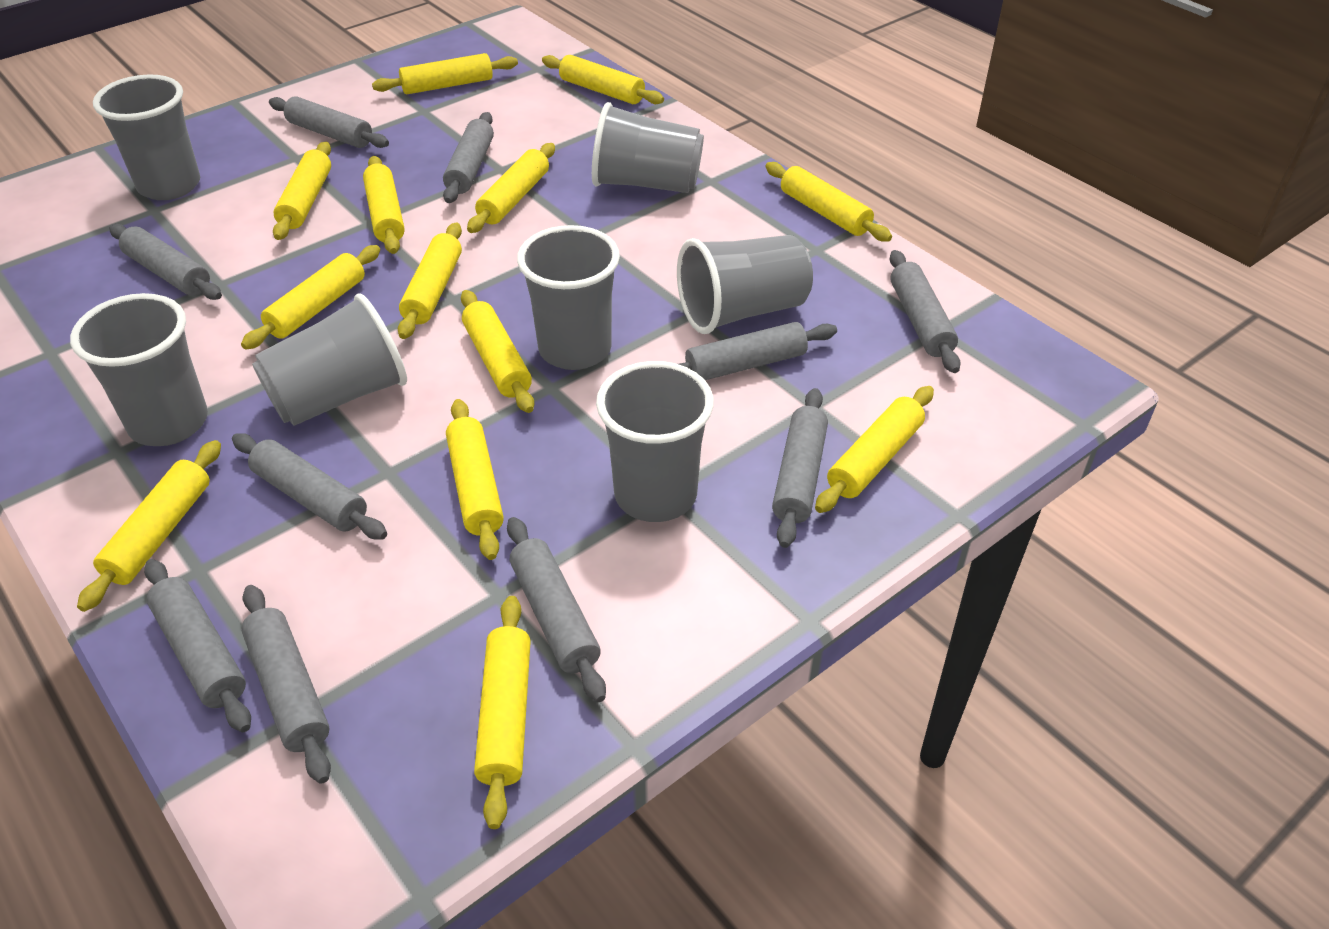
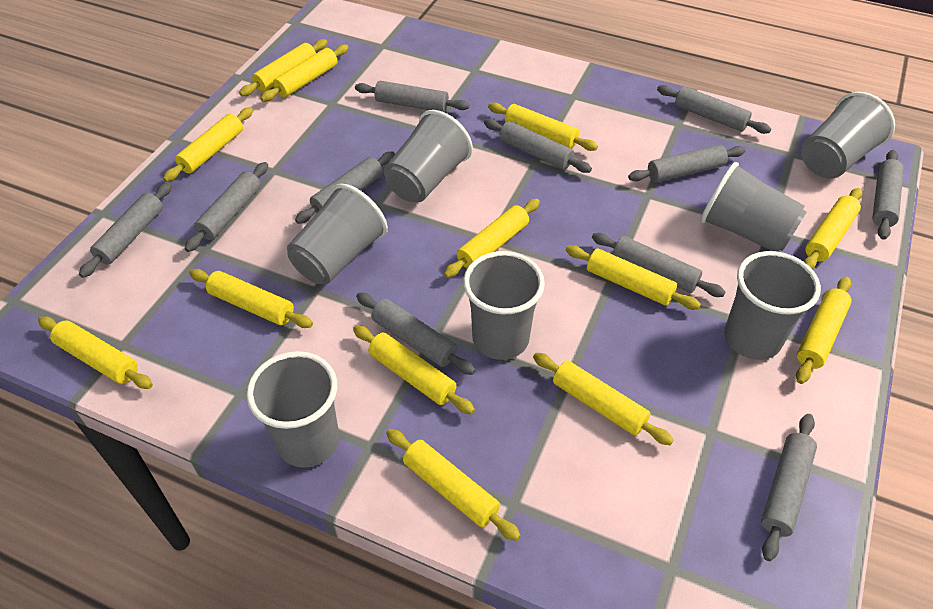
grey rolling pin: [109,224,222,300] [144,559,251,732] [232,433,387,540] [241,585,331,784] [269,96,389,148] [443,112,494,203] [507,517,606,702] [679,322,837,380] [772,388,828,548] [890,250,961,373] = 10 -> [79,182,172,278] [185,162,268,252] [295,151,395,224] [355,81,469,112] [356,292,476,375] [484,119,592,173] [592,233,726,297] [628,145,746,183] [657,85,771,134] [761,414,817,561] [872,150,904,240] = 11

